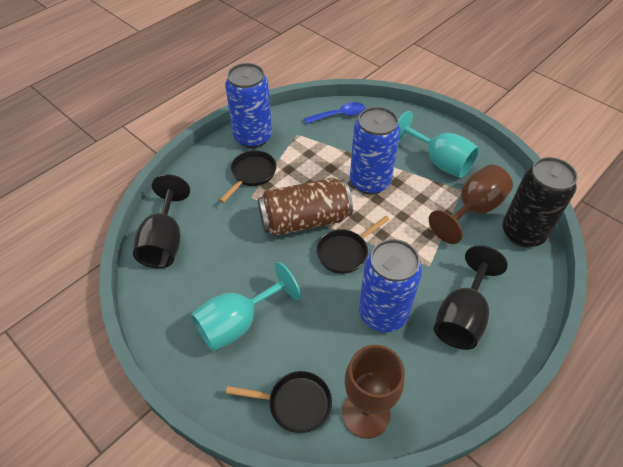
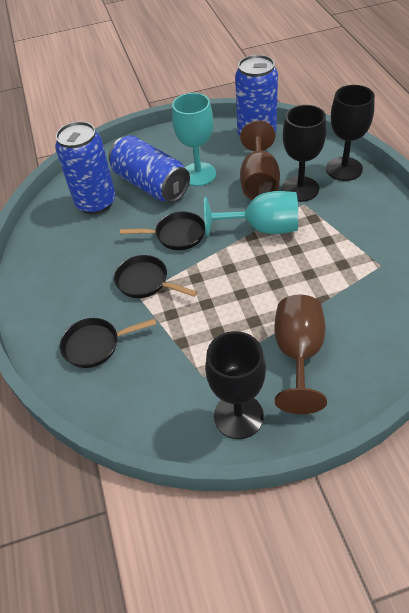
black can: [502,157,578,247] = 1 -> none = 0
black goblet: [133,174,190,268] [434,245,508,350] = 2 -> [205,331,266,439] [282,105,326,202] [326,85,375,181] = 3
blue spoon: [304,102,365,124] = 1 -> none = 0
brown can: [257,178,353,236] = 1 -> none = 0

